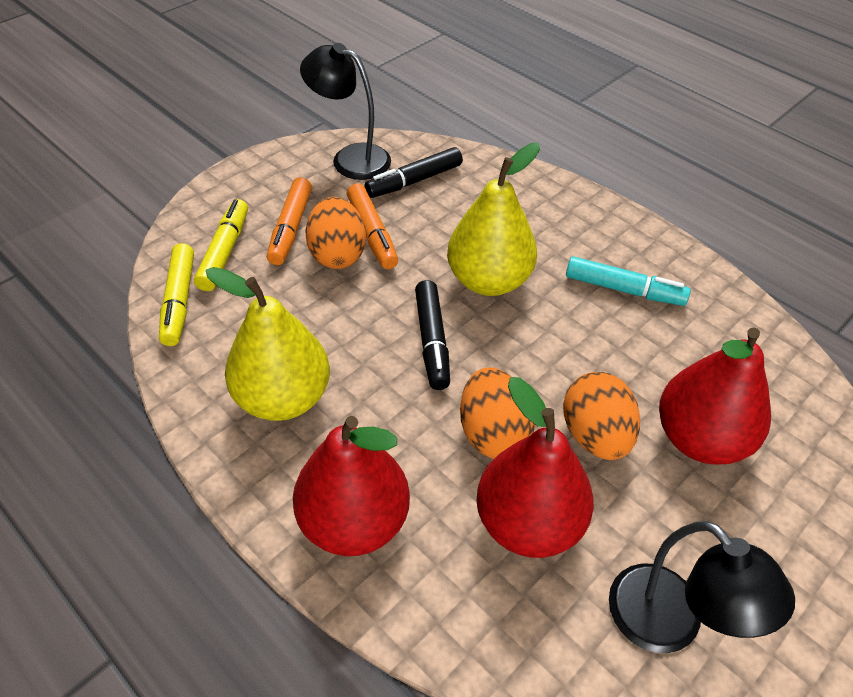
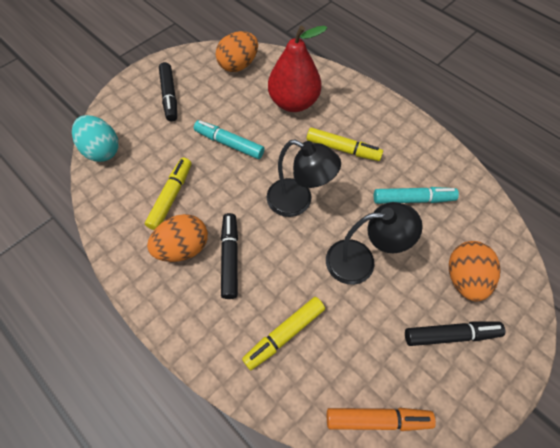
black marker: [364,147,463,198] [415,280,450,390] = 2 -> [159,62,177,122] [221,213,238,299] [405,322,505,346] = 3
orange marker: [267,177,312,265] [347,184,398,269] = 2 -> [327,408,436,431] = 1
red pear: [293,416,410,556] [476,377,594,558] [659,328,771,465] = 3 -> [268,26,327,112] = 1
turquoise egg: none = 0 -> [72,115,119,162] = 1
turquoise marker: [566,256,691,306] = 1 -> [194,120,264,159] [374,187,459,204] = 2
yellow marker: [159,243,194,346] [194,199,248,291] = 2 -> [145,157,191,230] [242,297,325,370] [307,128,383,161] = 3
yellow pear: [206,267,330,421] [447,143,540,296] = 2 -> none = 0

